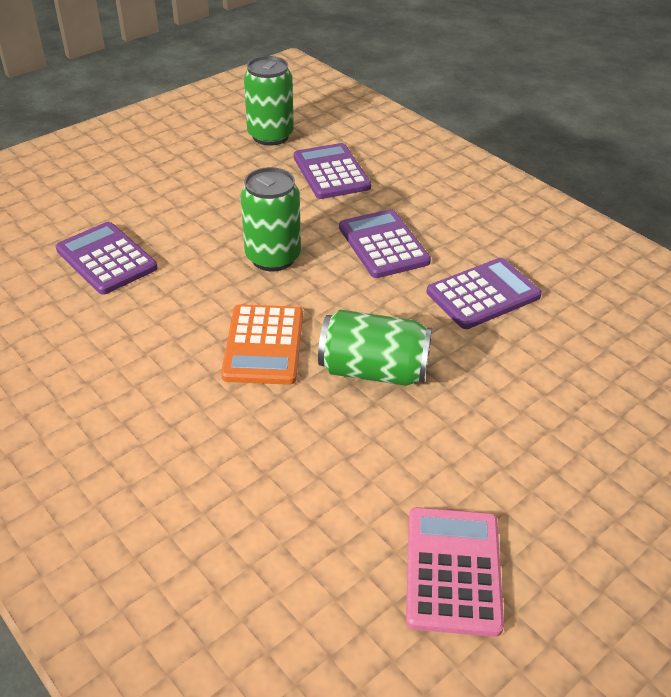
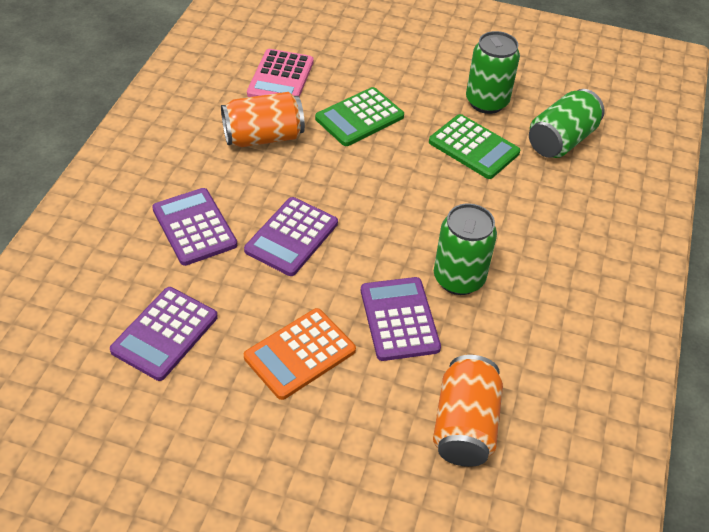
green calculator: none = 0 -> [315,87,404,146] [429,114,520,179] = 2
orange can: none = 0 -> [221,92,305,147] [433,355,503,467] = 2

